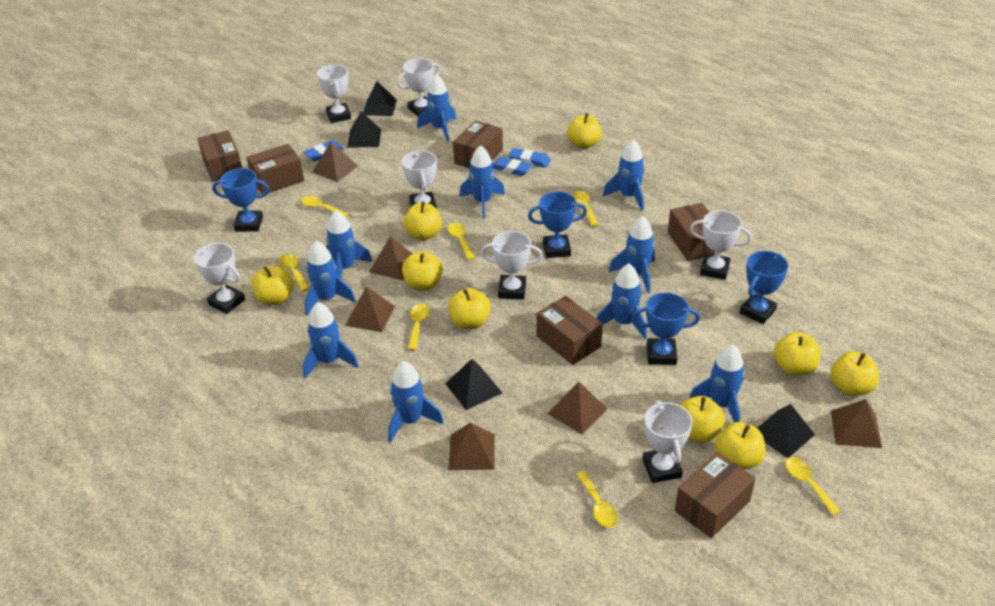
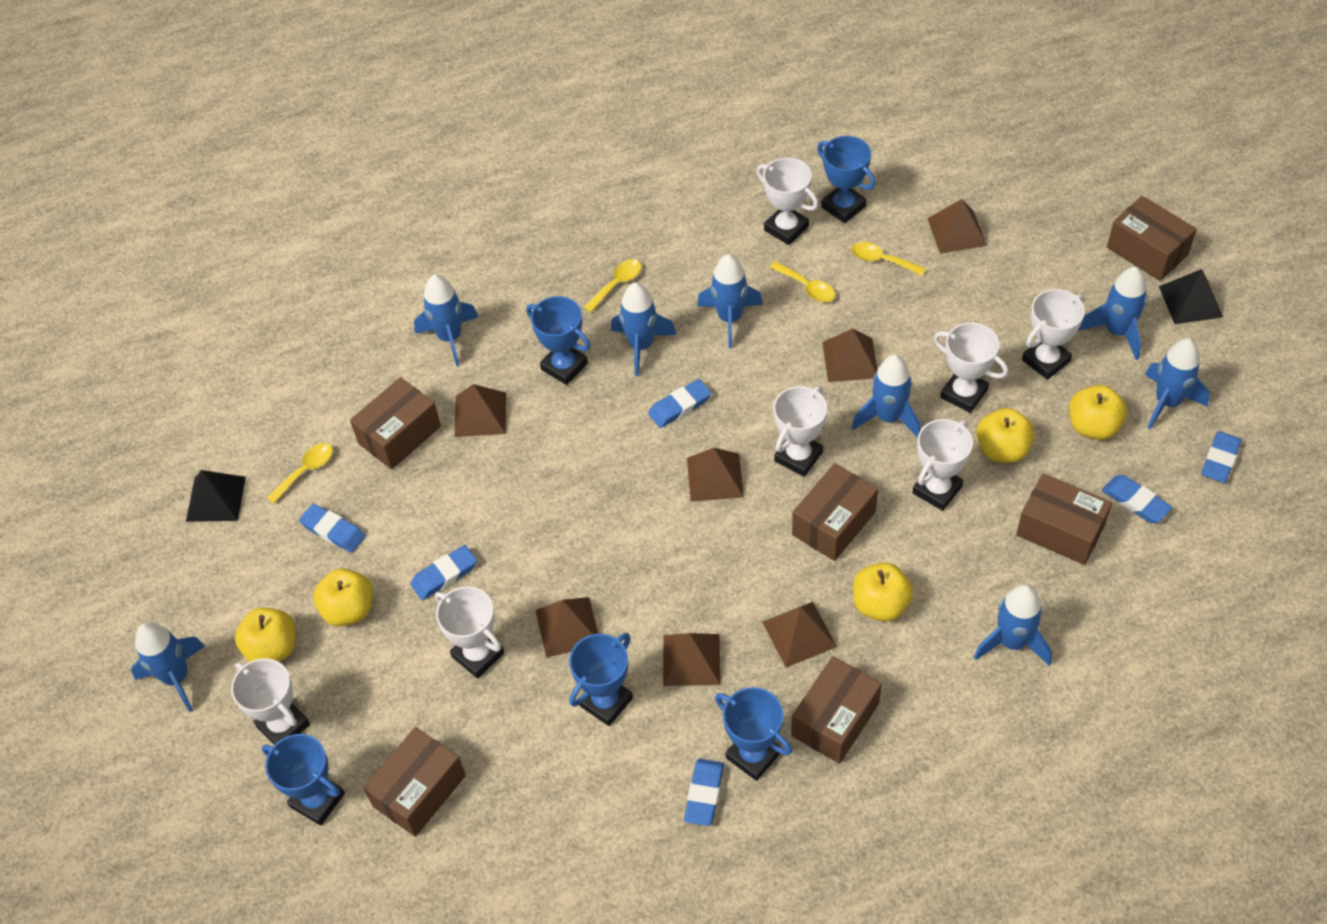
black pyramid: [347,112,381,148] [363,81,397,116] [445,359,502,410] [757,404,815,458] = 4 -> [186,470,246,522] [1159,269,1223,324] = 2
blue eraser: [303,140,344,161] [493,157,532,176] [509,148,551,168] = 3 -> [299,504,366,553] [410,545,477,600] [648,379,711,428] [684,759,724,826] [1102,475,1172,523] [1201,431,1241,483] = 6
blue rocket: [303,302,359,378] [305,240,356,316] [326,210,372,279] [388,361,444,443] [417,74,456,142] [460,145,505,218] [596,263,647,339] [603,139,645,211] [609,216,655,293] [689,344,745,422] = 10 -> [131,622,205,712] [414,274,478,367] [611,282,676,376] [697,254,763,348] [851,355,921,438] [974,584,1052,666] [1078,267,1147,360] [1145,339,1210,430] = 8
blue trophy: [212,168,269,232] [528,192,587,258] [632,292,700,365] [740,251,788,324] = 4 -> [262,734,345,826] [526,296,591,385] [569,633,633,726] [715,687,792,781] [817,136,876,223] = 5
brown pyramid: [312,142,358,182] [345,287,395,332] [369,236,413,280] [449,423,495,470] [547,382,608,434] [831,399,882,448] = 6 -> [455,384,506,437] [535,597,598,658] [663,633,720,686] [687,448,744,502] [762,602,837,667] [822,328,878,382] [927,199,987,254] = 7
yellow apple: [251,265,294,305] [402,251,443,291] [403,202,442,240] [448,288,491,329] [567,113,602,149] [680,396,725,443] [715,422,765,470] [774,332,820,376] [830,352,879,396] = 9 -> [235,608,296,662] [313,568,373,627] [853,563,914,622] [976,408,1035,463] [1069,385,1127,440] = 5
yellow spoon: [279,253,309,292] [301,196,349,217] [408,304,430,350] [448,222,475,260] [573,191,599,227] [576,471,618,528] [785,457,841,516] = 7 -> [267,443,333,504] [583,259,641,313] [769,261,835,302] [851,242,926,276] = 4

